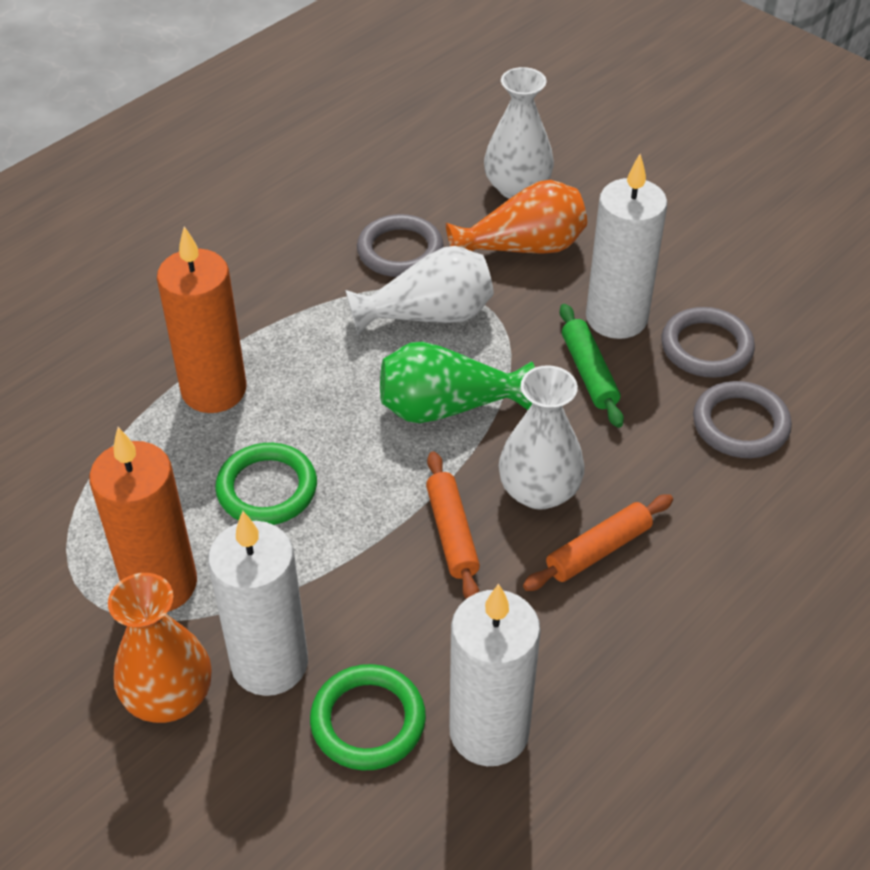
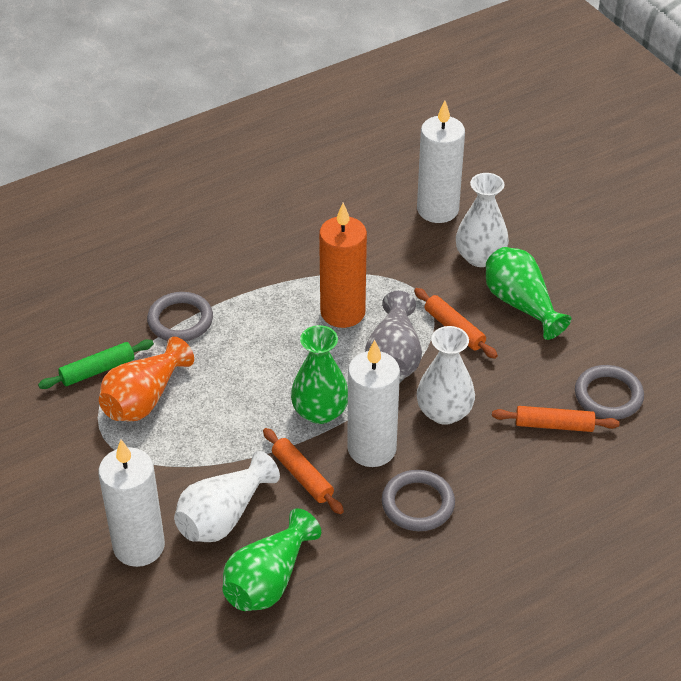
green ring: [215,443,317,525] [310,664,426,770] = 2 -> none = 0
green vase: [380,342,535,423] = 1 -> [223,508,321,611] [291,325,348,424] [486,247,571,340] = 3
grey vase: none = 0 -> [365,291,422,380] = 1
orange candle: [89,427,197,612] [157,226,246,413] = 2 -> [319,203,367,328] = 1
orange rolling pin: [426,451,480,599] [523,494,673,591] = 2 -> [263,428,344,514] [414,288,498,359] [492,406,620,432] = 3
orange vase: [108,573,211,723] [446,180,587,254] = 2 -> [99,337,194,422] = 1

